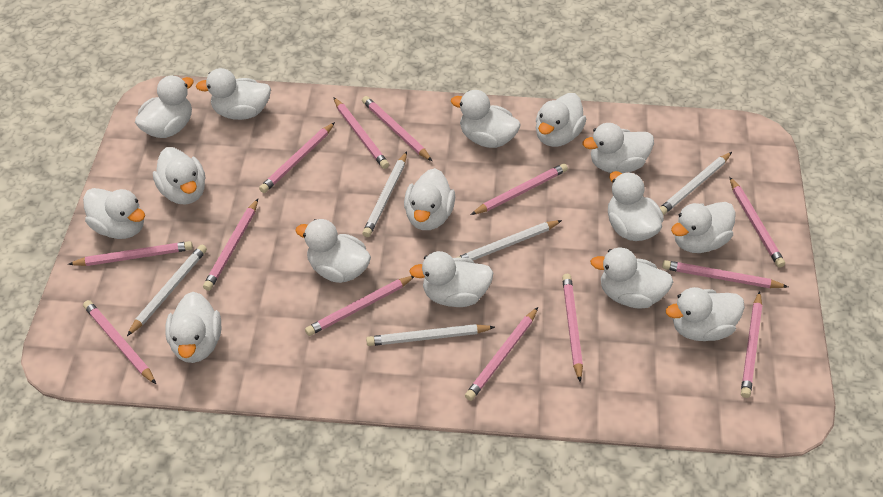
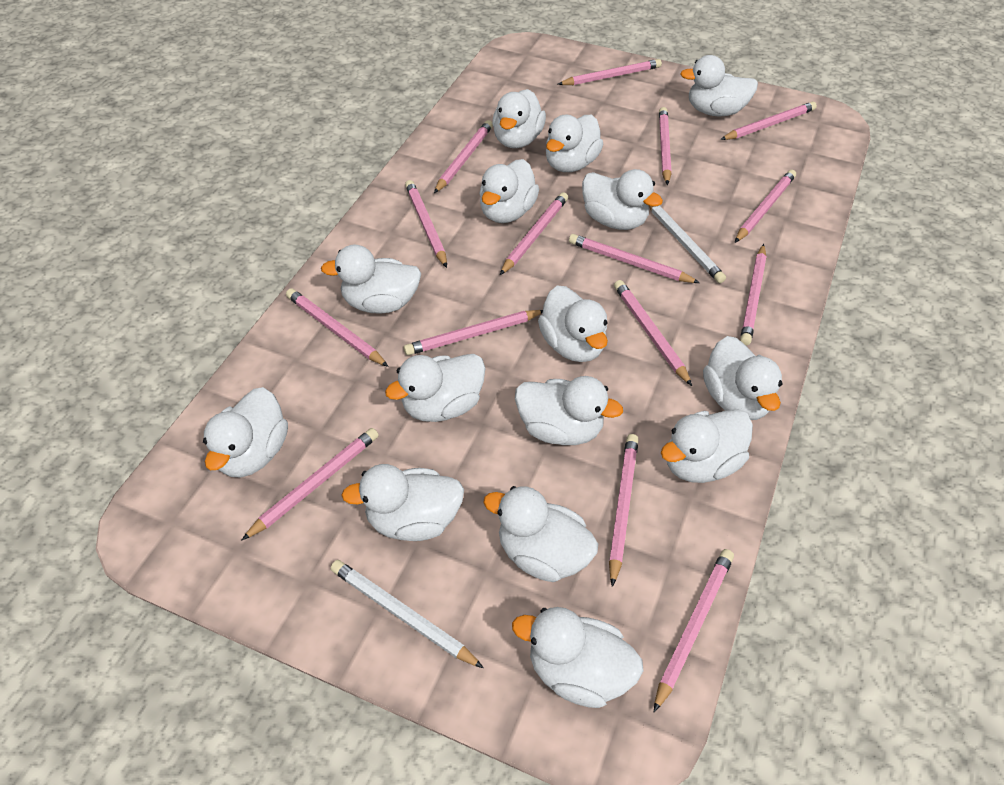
pink pencil: [68,241,193,266] [83,300,156,384] [203,199,258,291] [259,122,335,193] [305,276,414,336] [333,97,389,169] [362,96,432,161] [465,307,538,401] [471,163,568,215] [562,274,583,382] [662,260,788,288] [730,177,785,268] [741,291,762,398] = 13 -> [242,428,379,540] [286,288,389,367] [404,310,543,355] [405,180,447,268] [434,120,493,193] [500,192,568,275] [558,59,662,85] [569,234,700,283] [609,434,639,587] [614,280,692,386] [654,549,734,712] [659,107,672,185] [720,101,817,140] [735,170,796,243] [740,244,766,345] = 15
white pencil: [127,245,207,336] [362,151,407,237] [366,324,495,346] [456,220,562,260] [660,152,732,215] = 5 -> [331,560,484,668] [648,205,726,283] = 2

